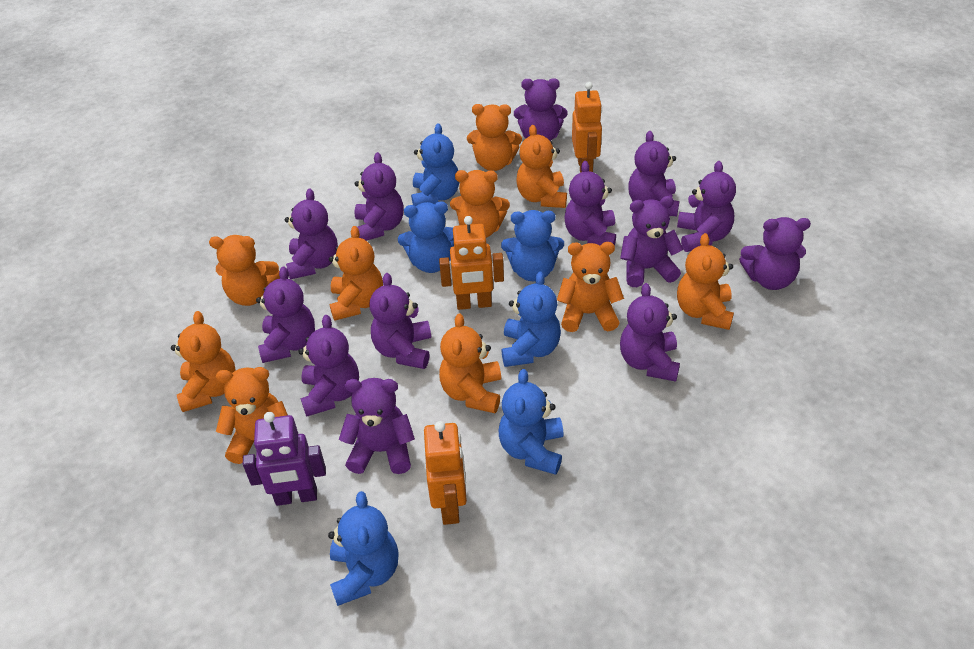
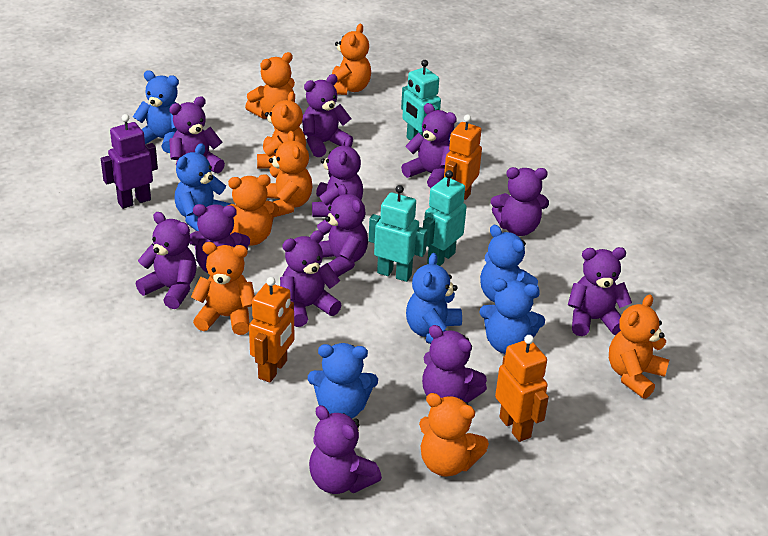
orange teddy bear: [171,311,236,412] [209,235,280,306] [216,367,288,464] [329,226,383,321] [439,313,501,413] [450,170,510,238] [467,104,522,171] [516,125,567,208] [557,242,624,332] [677,233,734,330] = 10 -> [191,242,255,335] [227,174,279,246] [245,52,295,119] [257,92,306,169] [266,131,312,217] [332,24,371,95] [419,393,489,477] [609,295,669,399] = 8
purple teddy bear: [256,267,315,363] [285,189,338,279] [298,315,359,417] [339,378,415,474] [354,152,404,241] [370,273,431,369] [514,78,568,141] [564,161,616,245] [620,196,684,287] [620,283,680,382] [628,131,679,217] [677,161,736,252] [739,217,811,290] = 13 -> [136,212,197,309] [169,96,225,173] [190,204,250,273] [280,230,341,327] [302,74,353,157] [309,405,382,494] [312,136,363,217] [317,184,368,277] [401,103,457,188] [422,325,487,403] [491,167,549,236] [568,247,632,336] = 12
turquoise robot: none = 0 -> [369,185,428,282] [401,60,441,141] [423,170,467,266] = 3

